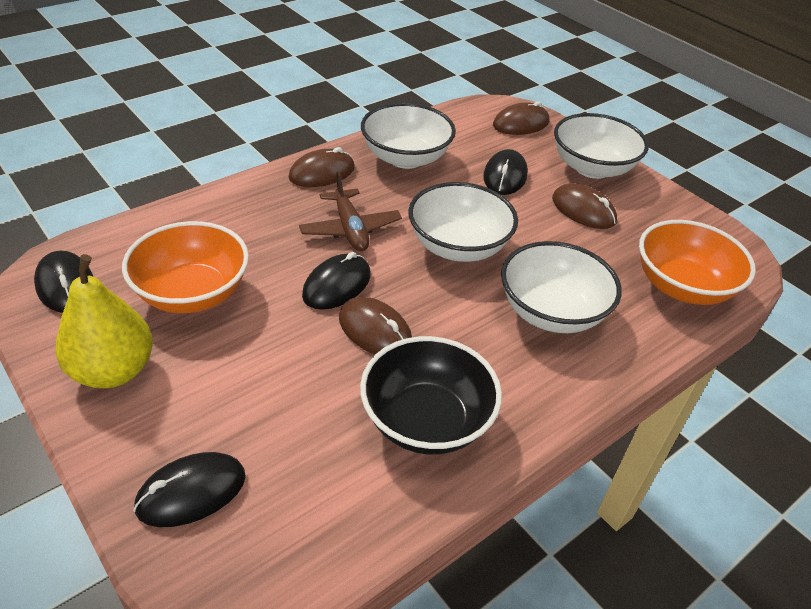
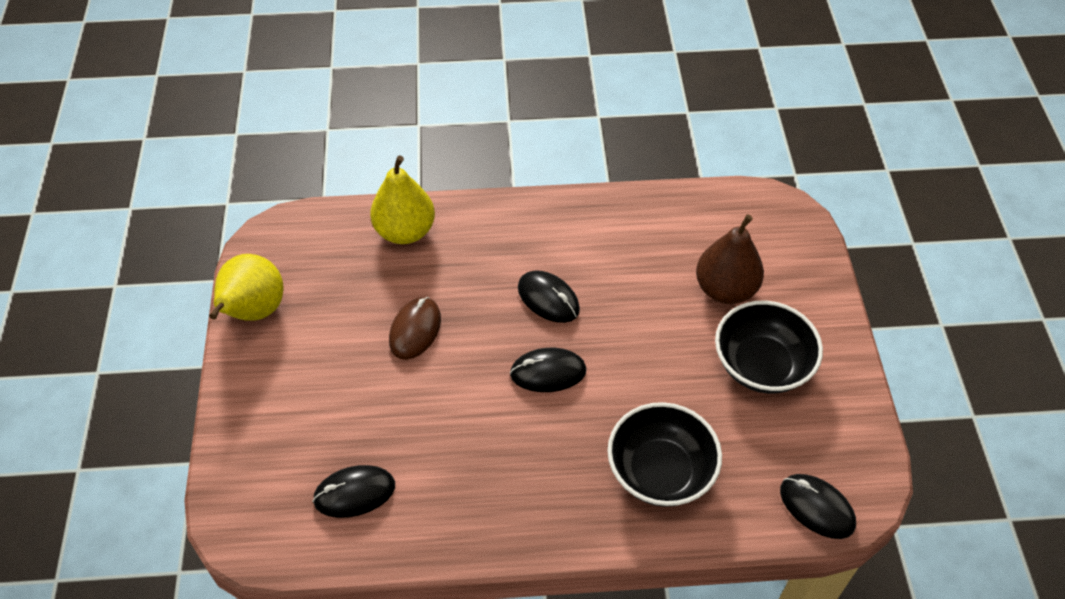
black bowl: [360,336,502,455] = 1 -> [607,402,722,507] [715,301,823,394] = 2
brown mouse: [289,147,355,187] [339,297,412,355] [493,101,549,135] [552,183,617,229] = 4 -> [389,297,441,360] = 1
brown pear: none = 0 -> [696,214,764,304] = 1
brown plane: [299,172,402,251] = 1 -> none = 0
orange bowl: [122,221,249,313] [639,220,756,305] = 2 -> none = 0
white bowl: [361,103,456,169] [408,182,518,262] [501,241,622,333] [554,113,649,179] = 4 -> none = 0
yellow pear: [56,254,153,388] = 1 -> [209,254,284,321] [370,155,435,244] = 2

